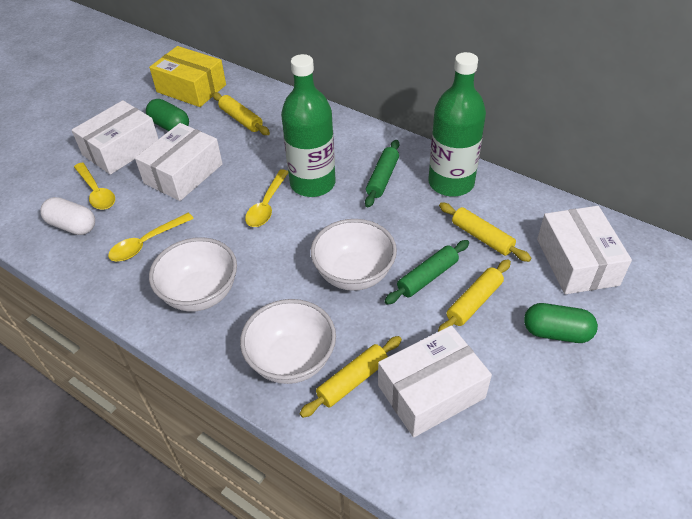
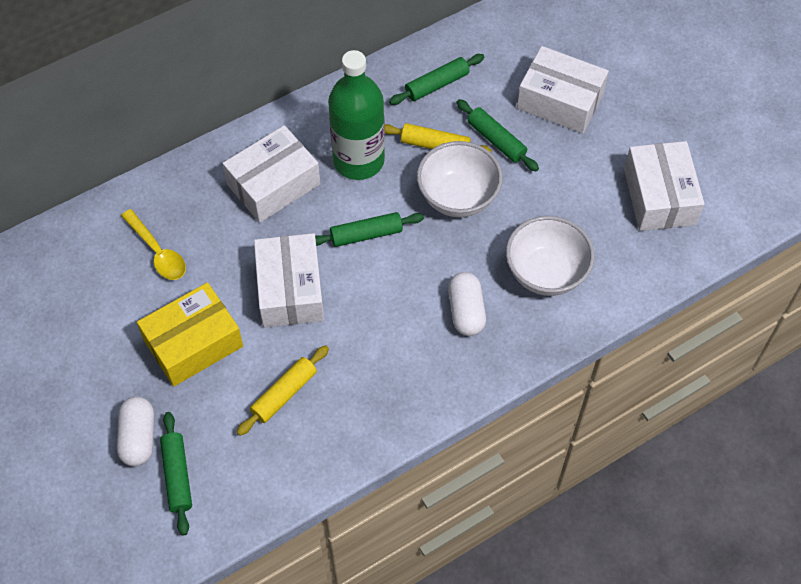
green bottle: [281,54,335,197] [428,52,486,197] = 2 -> [328,50,385,180] = 1
green capsule: [146,99,189,131] [524,303,598,343] = 2 -> none = 0
green rolling pin: [365,140,399,207] [384,240,469,305] = 2 -> [160,412,192,536] [315,212,424,247] [389,54,484,105] [456,99,539,172] = 4
white bowl: [149,237,237,312] [240,299,336,384] [311,219,397,291] = 3 -> [417,141,503,217] [506,216,595,296] = 2
white capsule: [40,197,95,235] = 1 -> [117,397,154,466] [448,272,486,336] = 2
yellow rolling pin: [212,92,270,135] [299,336,402,418] [438,259,511,332] [439,203,531,262] = 4 -> [237,345,329,436] [385,123,492,153] = 2
yellow spoon: [74,162,115,210] [108,213,194,261] [245,169,289,227] = 3 -> [121,209,186,280] = 1

